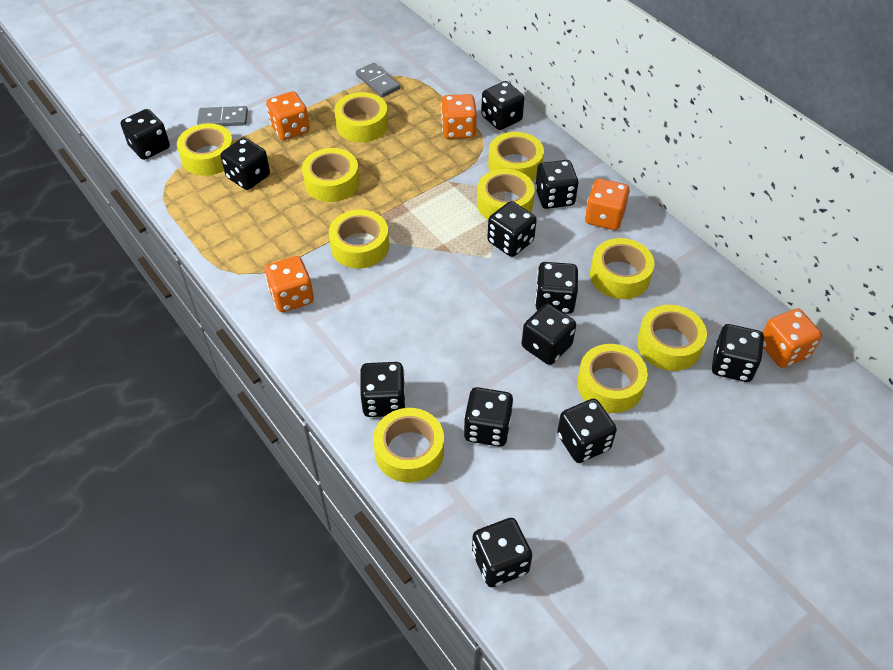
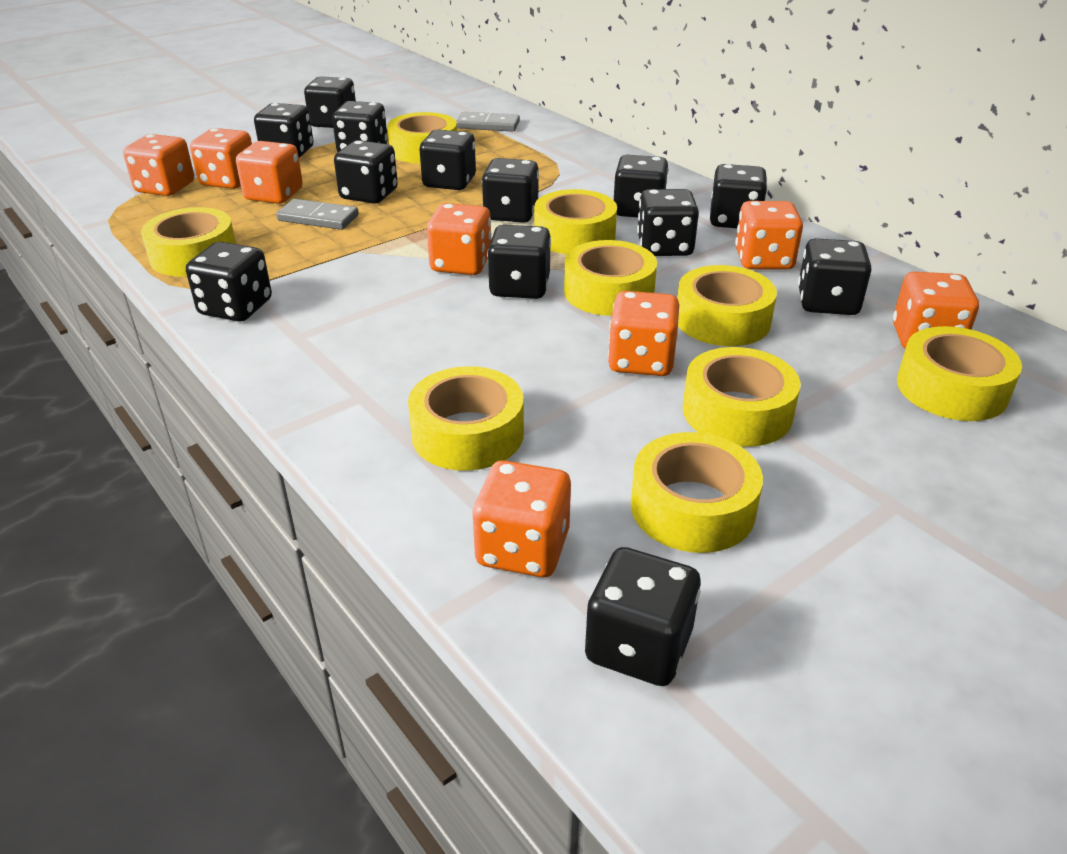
black dice: [121,109,170,160] [221,138,270,190] [360,362,406,417] [464,387,513,447] [472,518,532,587] [481,81,524,130] [487,201,537,257] [522,304,576,365] [535,160,578,209] [535,262,578,314] [557,399,617,463] [712,324,764,382] = 12 -> [186,242,272,322] [254,103,313,158] [304,76,356,128] [332,101,388,152] [334,140,398,204] [420,130,476,190] [482,158,539,223] [487,225,551,299] [585,547,701,686] [613,155,668,217] [637,189,699,256] [710,164,767,228] [798,238,872,315] = 13
orange dice: [265,256,314,312] [266,91,310,140] [441,94,477,139] [585,179,630,230] [763,309,822,368] = 5 -> [123,134,194,196] [190,128,252,189] [236,141,303,204] [427,203,491,275] [472,460,571,577] [608,291,679,376] [735,201,803,270] [893,272,979,349] = 8
yellow tape: [177,123,233,176] [302,148,360,202] [329,210,389,268] [334,92,388,142] [373,408,444,482] [477,169,535,220] [488,132,544,181] [577,344,648,413] [590,238,655,299] [637,305,707,371] = 10 -> [141,207,236,277] [387,112,457,164] [408,366,524,471] [534,189,617,254] [564,240,657,316] [631,432,763,553] [677,265,777,346] [683,347,800,447] [897,326,1022,421] = 9

